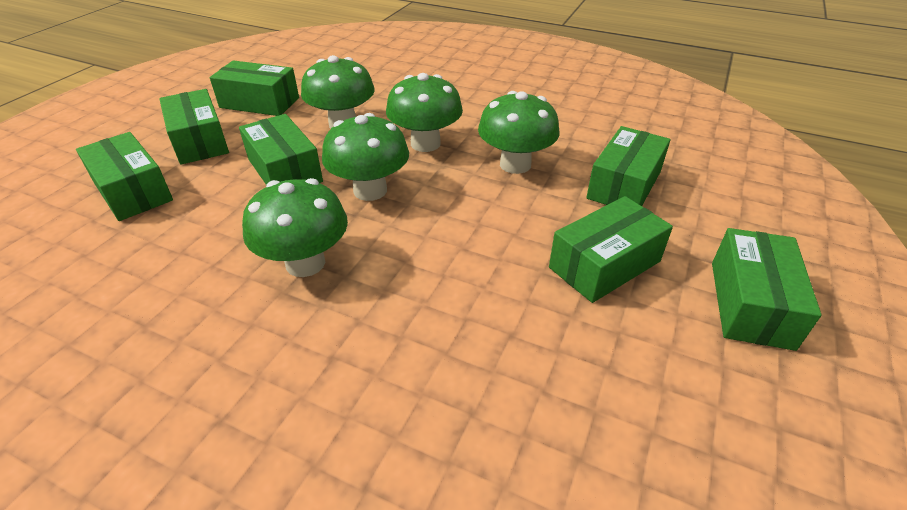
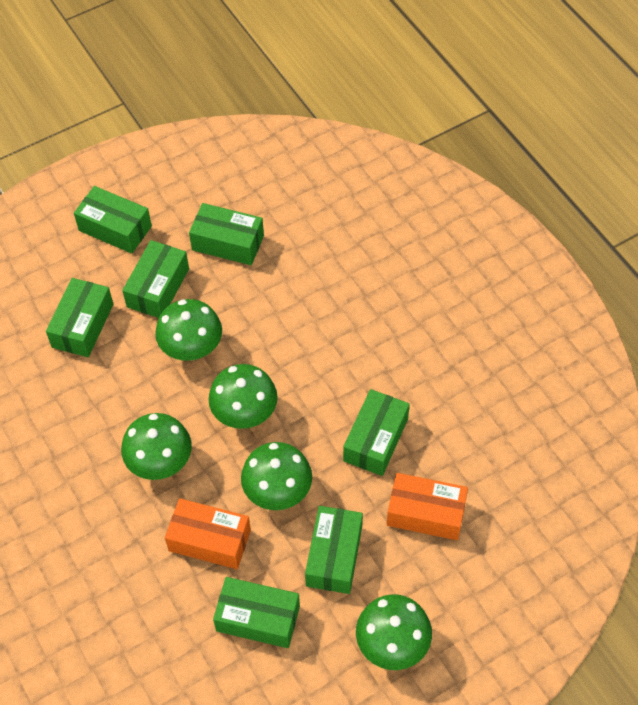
orange box: none = 0 -> [165,498,251,569] [387,473,468,540] = 2

